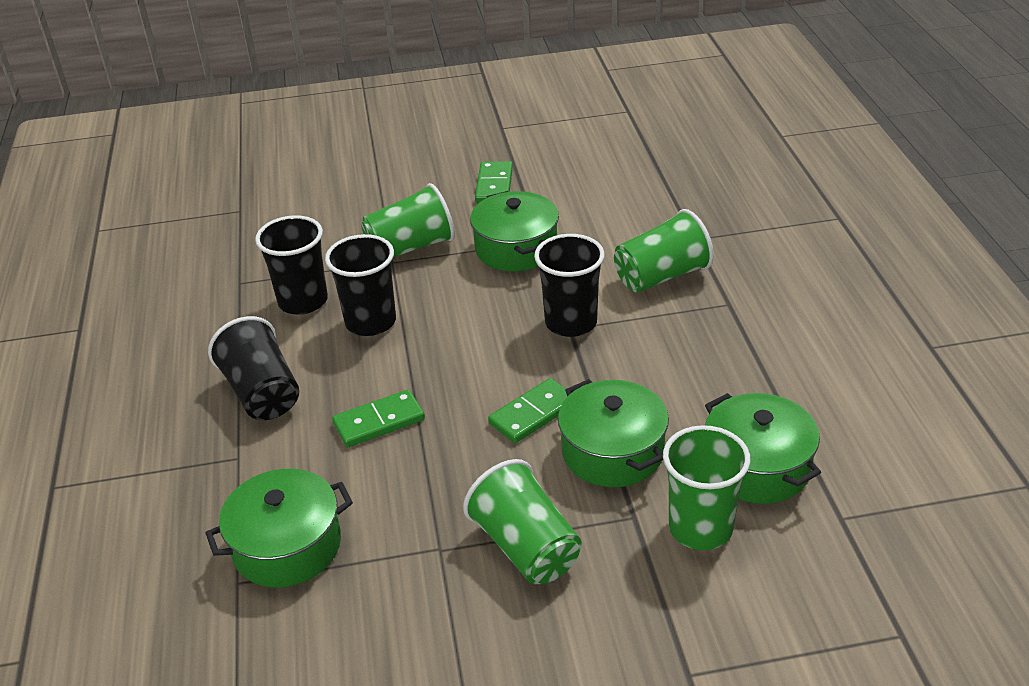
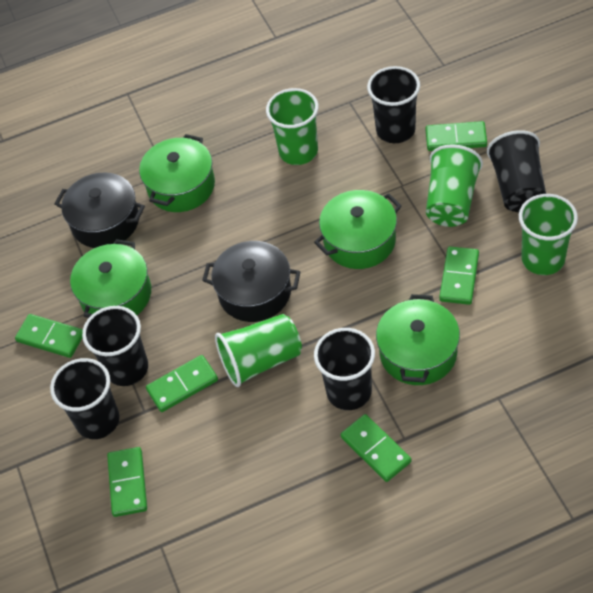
black cup: [208,316,299,420] [255,215,328,315] [325,234,396,336] [534,234,605,337] = 4 -> [50,358,120,439] [82,306,148,386] [314,328,375,410] [367,66,420,143] [487,130,546,212] = 5
black pot: none = 0 -> [55,172,145,248] [202,241,300,322] = 2
green domino: [332,389,425,447] [475,161,513,203] [488,378,567,443] = 3 -> [15,314,83,358] [107,447,147,517] [146,355,218,412] [341,414,411,482] [425,121,487,151] [439,246,479,305] = 6

